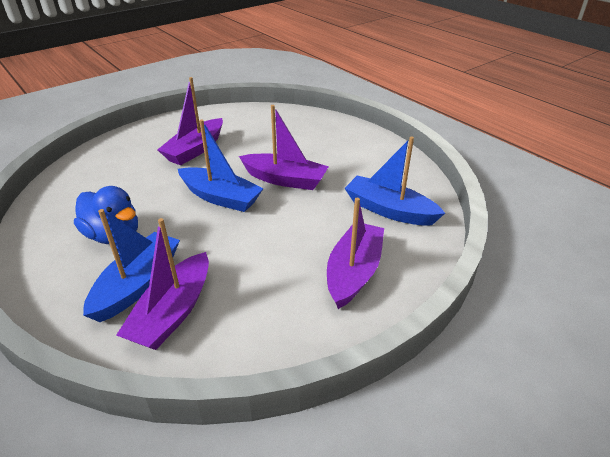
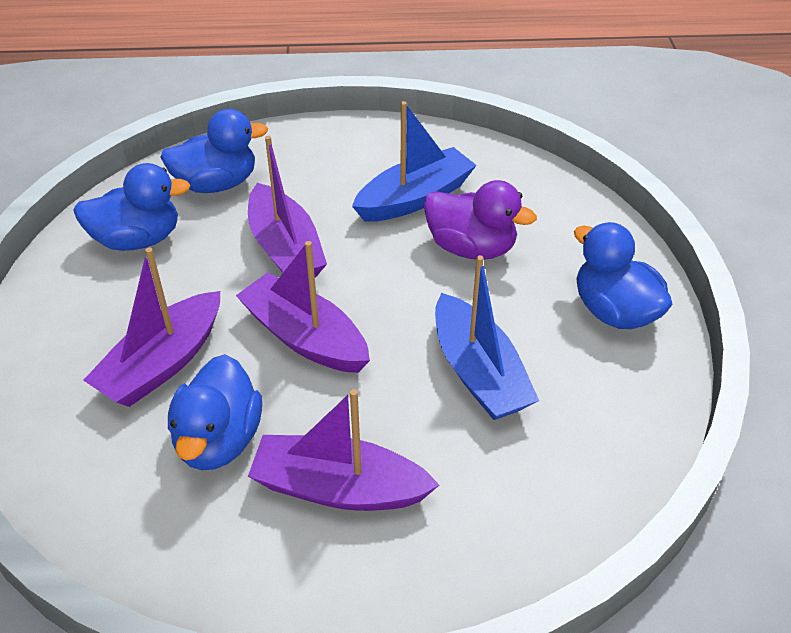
blue boat: [83,209,180,322] [178,119,264,212] [345,136,445,226] = 3 -> [352,101,477,222] [435,255,539,420] = 2
blue duck: [74,186,138,244] = 1 -> [73,163,191,251] [160,109,268,193] [168,354,262,470] [574,222,673,329] = 4
purple duck: none = 0 -> [424,180,537,260] = 1

